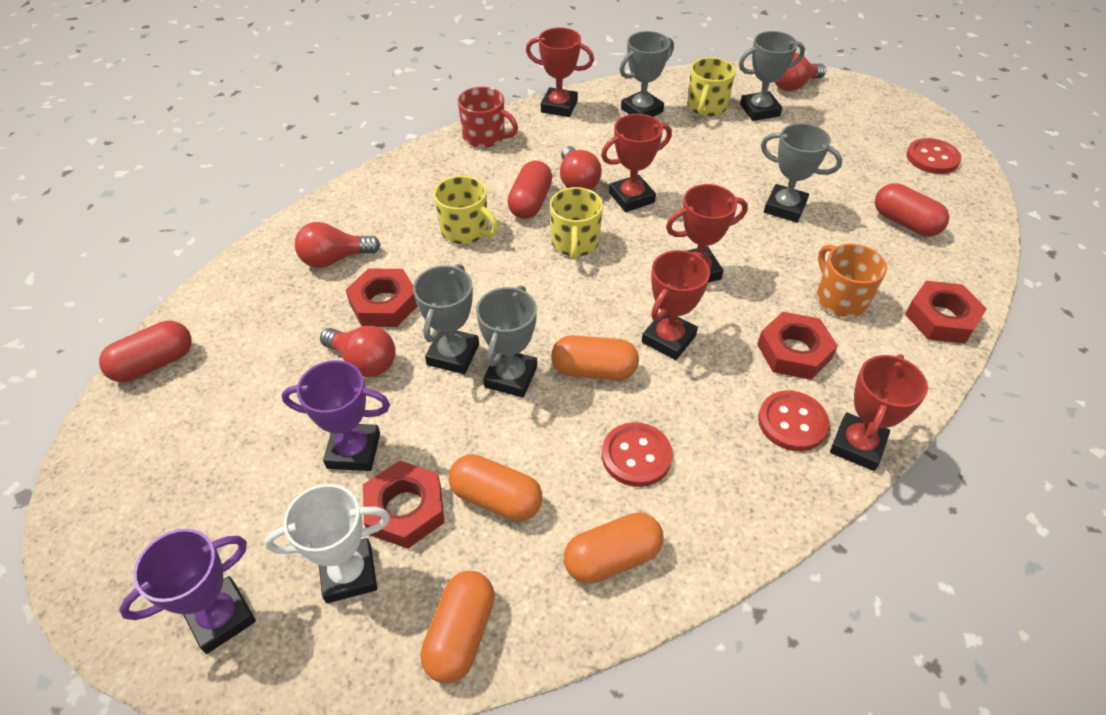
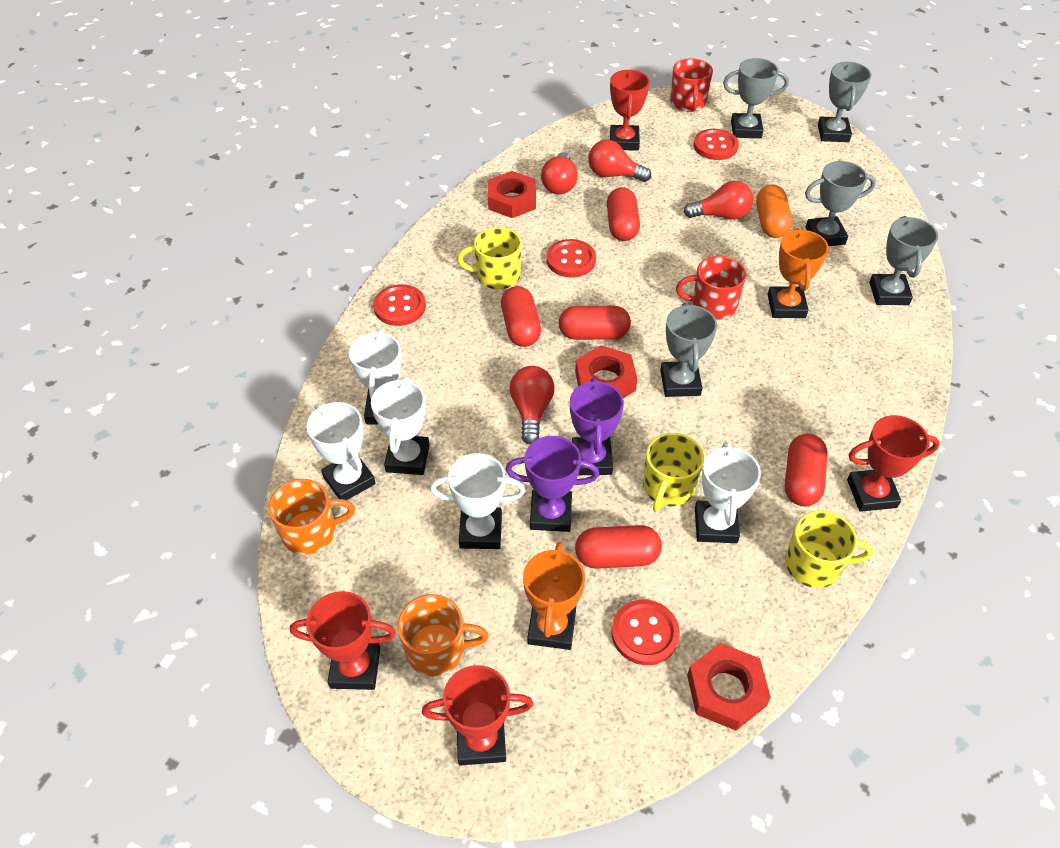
orange capsule: [421,571,495,683] [449,454,542,521] [551,335,639,380] [564,512,664,584] = 4 -> [756,184,792,238] = 1
orange mug: [817,243,887,317] = 1 -> [268,479,355,555] [397,594,489,676] = 2
orange trophy: none = 0 -> [523,542,585,650] [768,228,829,318] = 2
red button: [602,422,673,487] [758,390,829,451] [906,138,961,174] = 3 -> [373,284,426,326] [546,239,596,278] [611,599,680,665] [694,129,739,160] = 4
red capsule: [99,321,192,382] [507,161,552,219] [875,183,949,237] = 3 -> [501,286,541,347] [559,306,631,340] [575,525,662,569] [607,187,640,241] [785,434,828,506] = 5
red mug: [458,87,518,148] = 1 -> [670,58,713,112] [676,256,746,320] = 2
red nut: [346,268,417,327] [363,460,444,549] [757,312,838,380] [905,281,987,344] = 4 -> [488,171,536,218] [575,345,637,398] [687,643,771,731] = 3
red trophy: [526,28,594,117] [601,114,672,212] [642,250,710,360] [666,184,748,283] [830,354,928,471] = 5 -> [290,591,396,690] [422,665,533,766] [610,70,650,151] [847,415,940,512] = 4
white trophy: [265,484,390,603] = 1 -> [307,402,376,500] [349,329,401,424] [371,376,430,475] [430,453,525,549] [695,442,761,543] = 5

